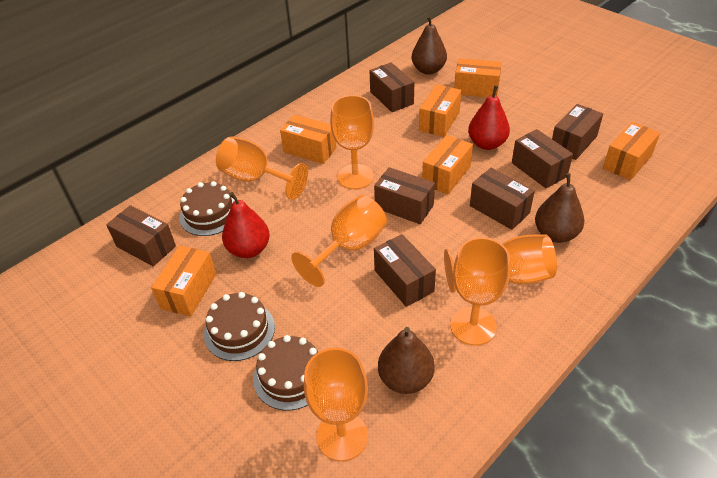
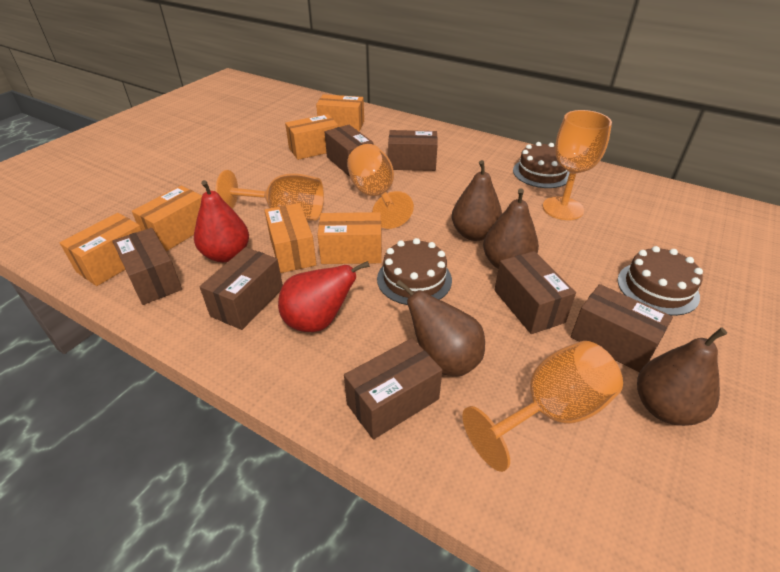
brown pear: [378,327,435,394] [412,16,447,75] [535,173,584,243] = 3 -> [396,280,485,376] [452,160,502,241] [483,189,539,269] [637,328,727,426] = 4
orange goblet: [216,137,308,200] [291,195,387,287] [304,348,368,461] [330,95,374,189] [444,235,557,293] [450,237,510,345] = 6 -> [215,170,324,221] [347,144,414,229] [462,341,623,472] [543,110,612,220] = 4

